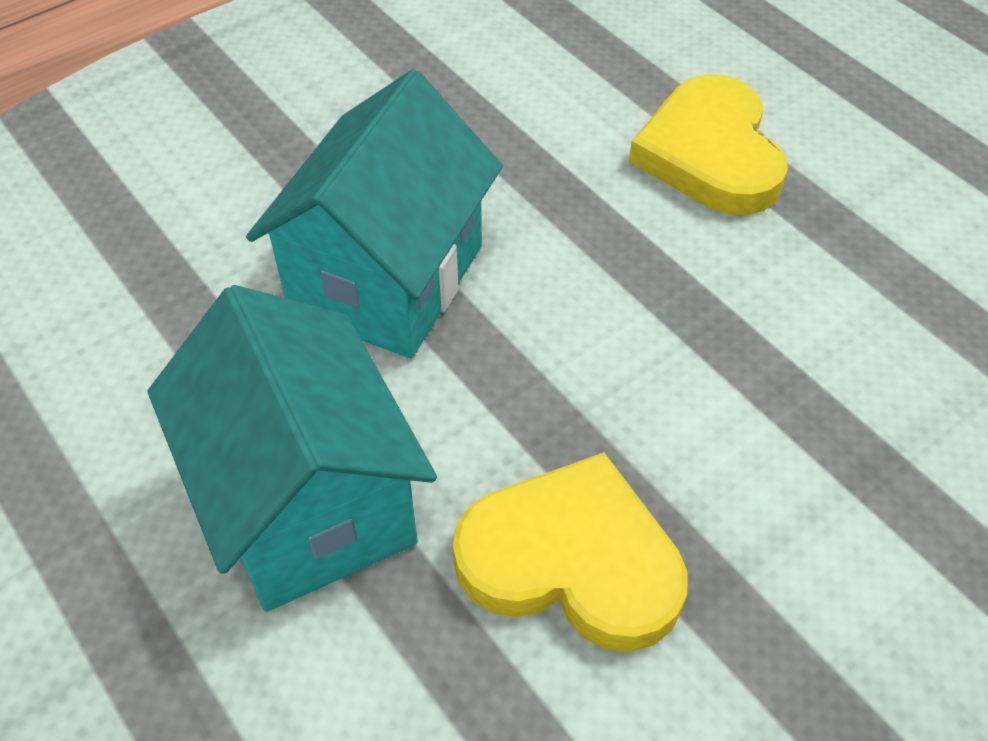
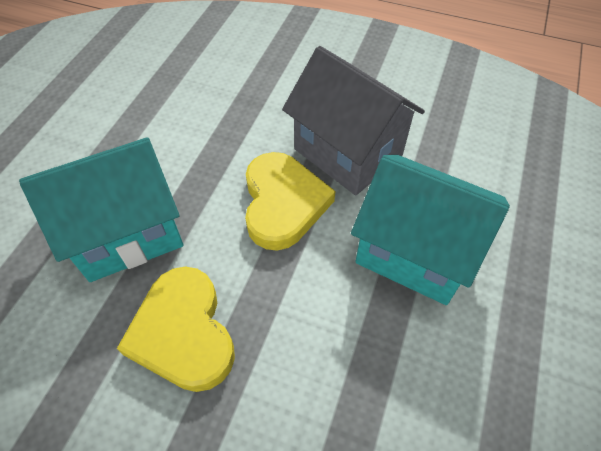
grey house: none = 0 -> [282,46,425,195] = 1

